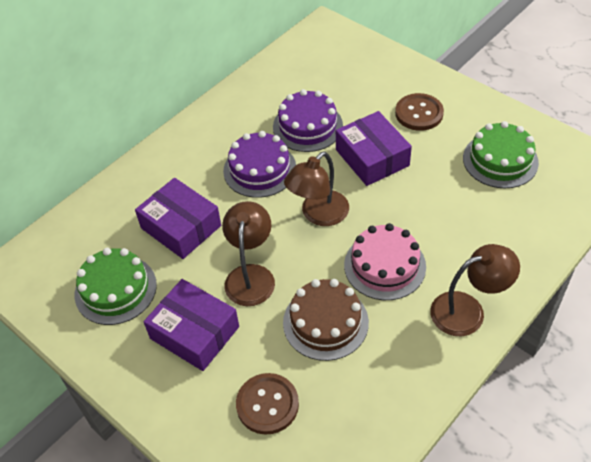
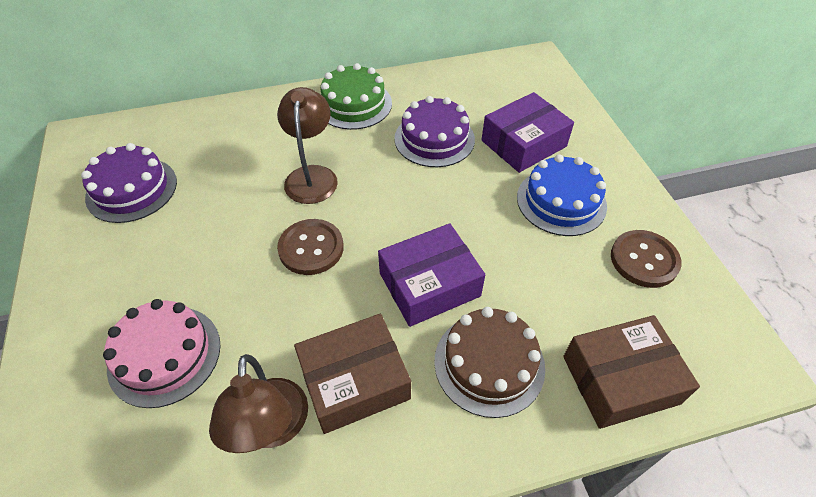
blue cake: none = 0 -> [517,154,607,236] = 1
brown box: none = 0 -> [294,314,411,434] [563,315,700,429] = 2
brown lamp: [222,201,275,306] [284,151,349,226] [430,244,520,336] = 3 -> [209,354,308,453] [277,87,338,204] = 2
green cake: [75,248,157,325] [463,121,539,188] = 2 -> [321,63,392,130] = 1
purple box: [135,178,221,259] [144,279,239,371] [336,111,412,186] = 3 -> [378,223,485,327] [482,92,574,173] = 2

